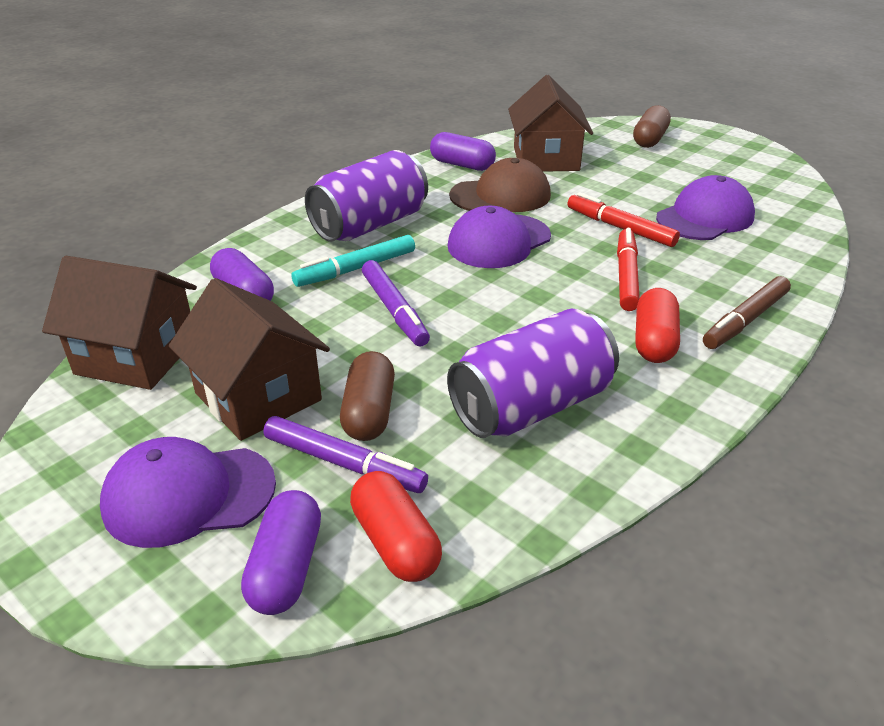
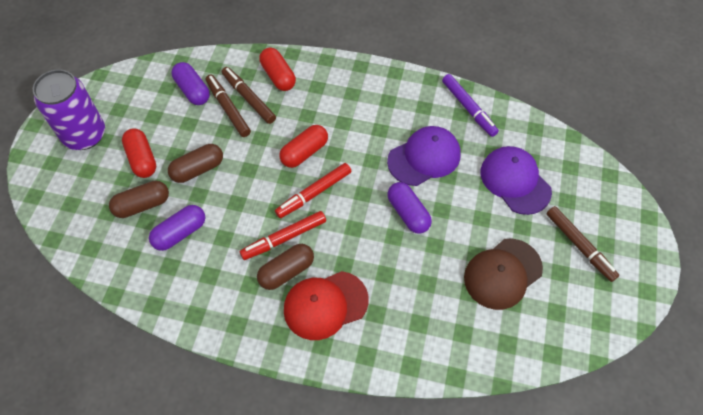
brown capsule: [340,351,395,441] [633,105,671,148] = 2 -> [109,181,169,218] [168,144,223,183] [257,244,314,290] = 3
brown house: [42,256,197,390] [169,278,330,441] [508,75,593,172] = 3 -> none = 0
brown marker: [703,276,791,349] = 1 -> [205,75,251,137] [222,67,276,124] [547,206,619,282] = 3
purple can: [305,150,428,242] [447,308,619,438] = 2 -> [33,69,105,150] = 1
purple cap: [100,437,276,548] [447,206,551,268] [656,175,755,240] = 3 -> [387,126,461,186] [481,146,552,215] = 2
purple marker: [264,416,428,493] [362,260,430,347] = 2 -> [442,74,499,137] = 1
red cap: none = 0 -> [284,271,368,340] = 1
red capsule: [350,471,442,582] [635,288,680,363] = 2 -> [122,128,156,178] [259,48,296,91] [279,125,328,168] = 3
turquoise marker: [291,235,415,287] = 1 -> none = 0

